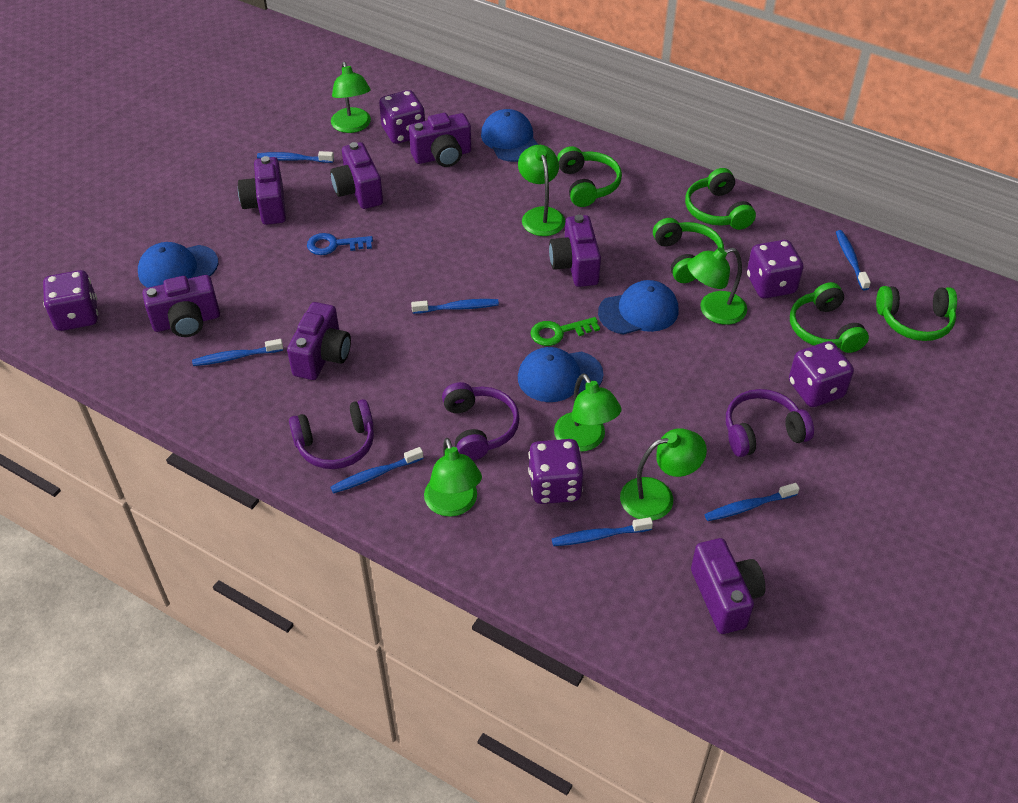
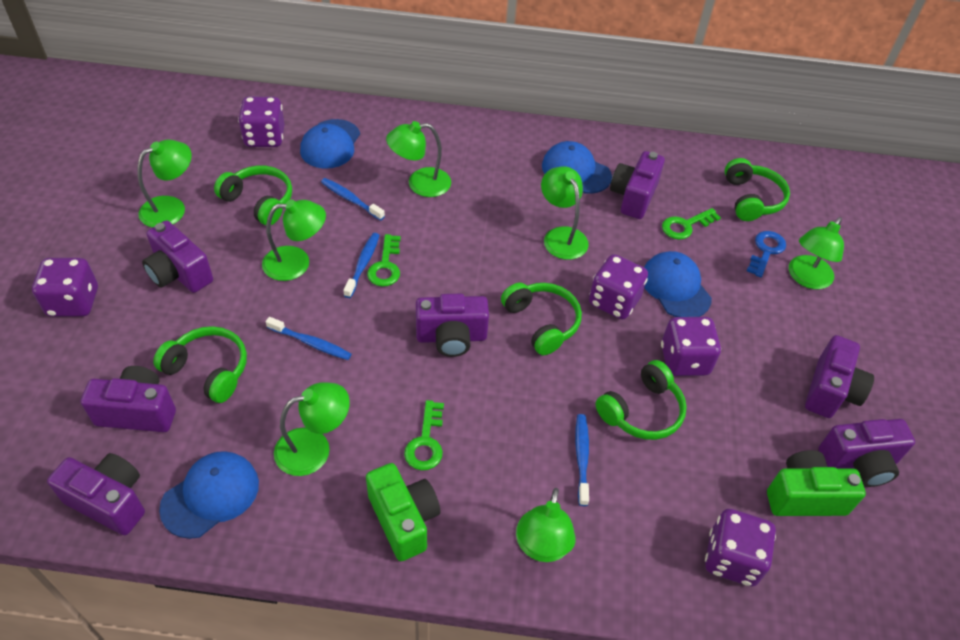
blue toothbrush: [192,339,283,366] [257,151,334,163] [331,447,424,494] [411,299,499,314] [552,517,653,546] [705,483,800,521] [836,230,871,290] = 7 -> [266,317,351,360] [321,178,385,221] [343,233,379,298] [575,414,589,506] = 4
green camera: none = 0 -> [366,463,440,561] [767,450,866,516] = 2
green key: [530,317,600,346] = 1 -> [367,234,401,287] [404,400,444,470] [662,208,721,240] = 3
green lamp: [331,62,371,133] [424,438,482,517] [518,145,565,236] [554,373,621,452] [620,428,707,520] [687,247,747,325] = 6 -> [137,140,192,227] [262,200,326,281] [274,382,350,476] [386,121,451,197] [516,488,576,562] [541,166,589,260] [789,217,844,289] = 7
purple headphones: [289,399,374,469] [442,382,520,460] [726,389,814,457] = 3 -> none = 0

